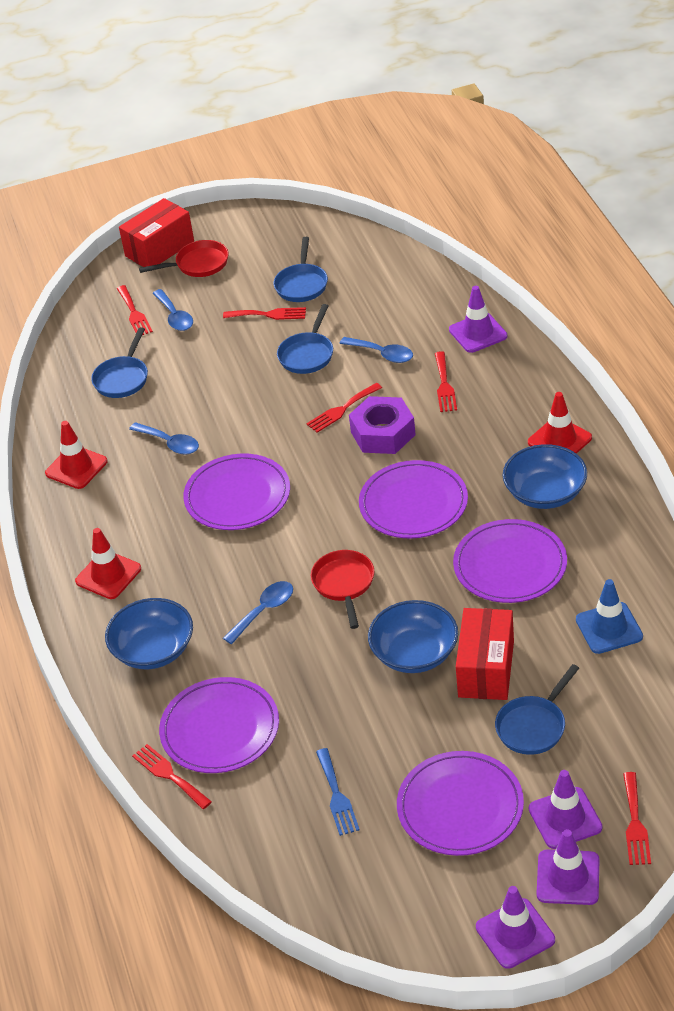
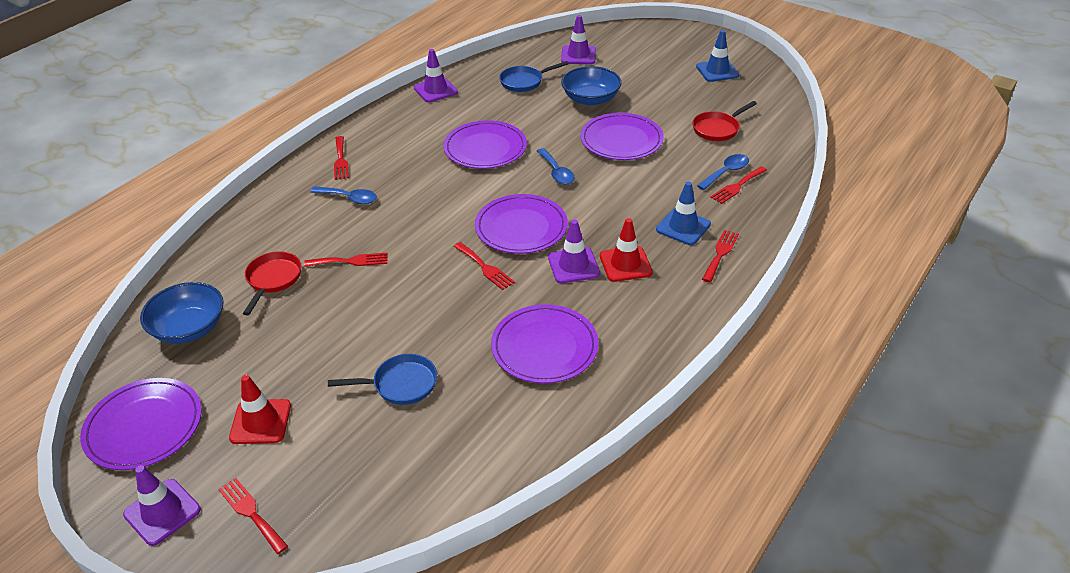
blue bowl: [105,598,193,669] [368,600,458,673] [503,444,587,509] = 3 -> [140,282,224,344] [561,66,621,105] = 2
blue fork: [316,748,360,836] = 1 -> none = 0
blue pan: [91,327,148,398] [274,237,328,302] [277,304,333,374] [495,664,579,755] = 4 -> [328,354,437,405] [499,61,568,92] = 2
blue spoon: [129,422,199,455] [153,289,193,331] [223,581,293,644] [340,337,413,363] = 4 -> [310,186,377,204] [537,148,575,185] [697,154,749,190] = 3
blue traffic cone: [576,579,643,654] = 1 -> [656,182,711,245] [696,30,739,82] = 2
purple nut: [349,396,416,454] = 1 -> none = 0
red box: [119,198,194,267] [456,608,514,700] = 2 -> none = 0
red traffic cone: [45,421,107,489] [75,528,141,599] [528,392,592,454] = 3 -> [229,375,291,444] [600,218,653,282] = 2

